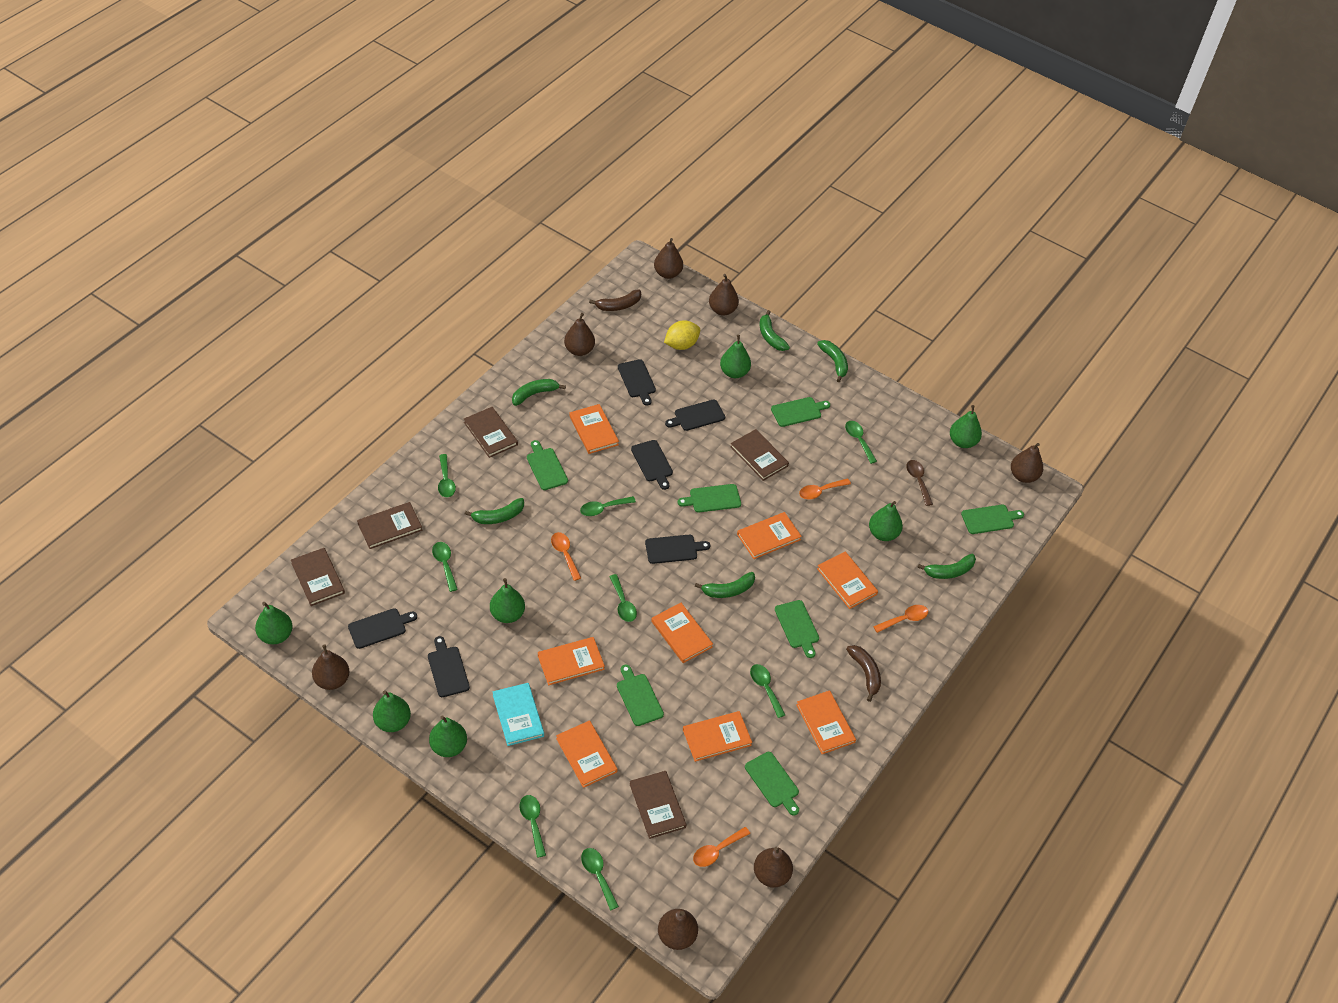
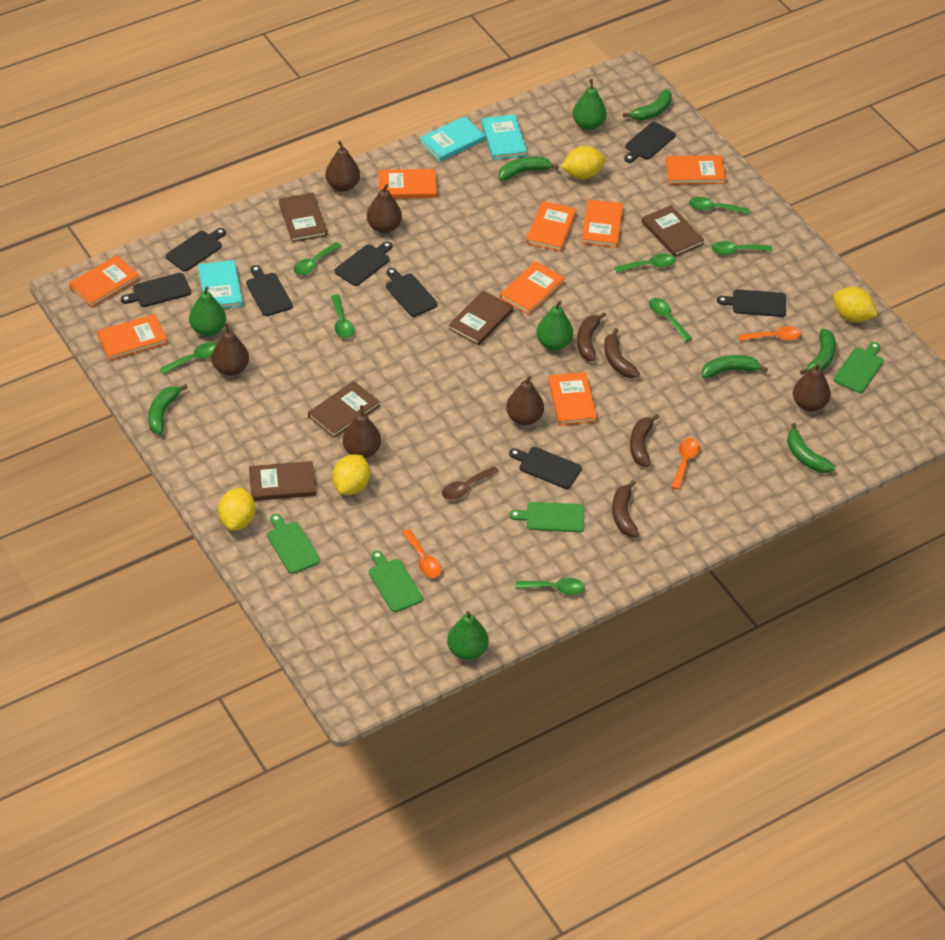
black cutting board: [348,608,417,649] [428,636,470,697] [618,359,656,406] [631,440,673,490] [645,535,710,564] [665,400,725,431] = 6 -> [121,273,191,307] [165,228,226,271] [246,265,293,316] [335,241,392,286] [386,268,438,317] [509,447,582,489] [624,122,675,163] [717,289,786,317] = 8
brown banana: [589,289,641,311] [846,645,881,702] = 2 -> [577,312,606,361] [604,328,640,378] [612,480,639,537] [630,414,659,467] = 4
brown pear: [312,645,350,690] [564,313,595,356] [654,238,683,279] [658,909,698,950] [709,274,739,316] [754,847,793,887] [1011,443,1043,483] = 7 -> [211,323,249,376] [325,141,360,191] [343,405,381,458] [367,184,402,233] [506,375,544,425] [793,363,831,412] = 6
green cutting board: [527,440,568,490] [617,665,664,726] [678,484,741,512] [745,752,799,816] [771,397,830,427] [775,600,819,658] [961,505,1024,534] = 7 -> [267,514,320,574] [369,551,423,612] [509,502,584,532] [834,342,883,393] = 4
green pear: [255,602,293,644] [373,691,411,732] [429,715,467,757] [490,578,525,623] [720,335,751,378] [869,501,903,541] [950,405,982,448] = 7 -> [189,286,226,336] [447,611,488,660] [536,301,573,350] [573,79,607,130] = 4
orange spoon: [551,532,581,581] [693,827,750,867] [799,478,851,499] [873,605,928,633] = 4 -> [402,529,442,578] [671,438,700,490] [738,326,801,341] = 3
turquoise book: [493,683,544,746] = 1 -> [198,260,243,309] [420,117,485,161] [481,114,527,160] = 3
yellow lemon: [664,321,700,350] = 1 -> [218,488,256,531] [332,455,370,495] [561,146,606,179] [833,287,878,322] = 4

